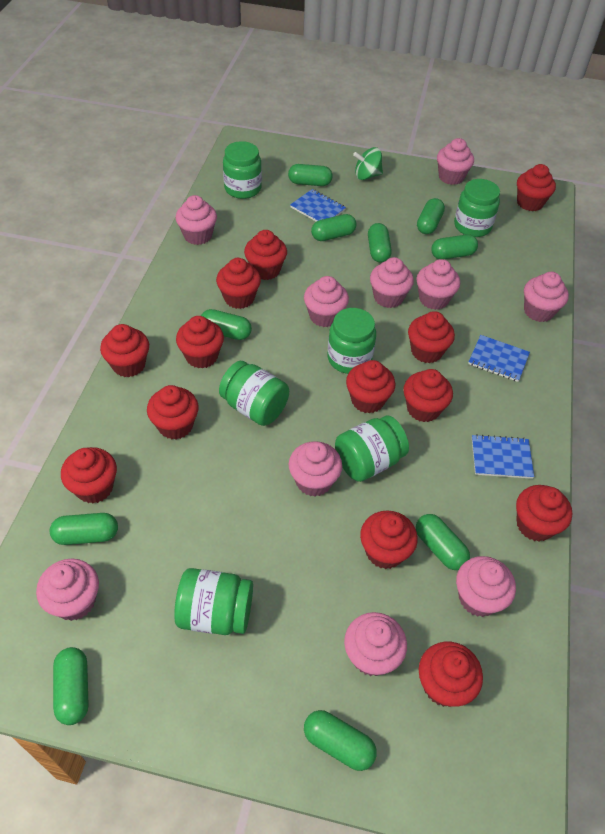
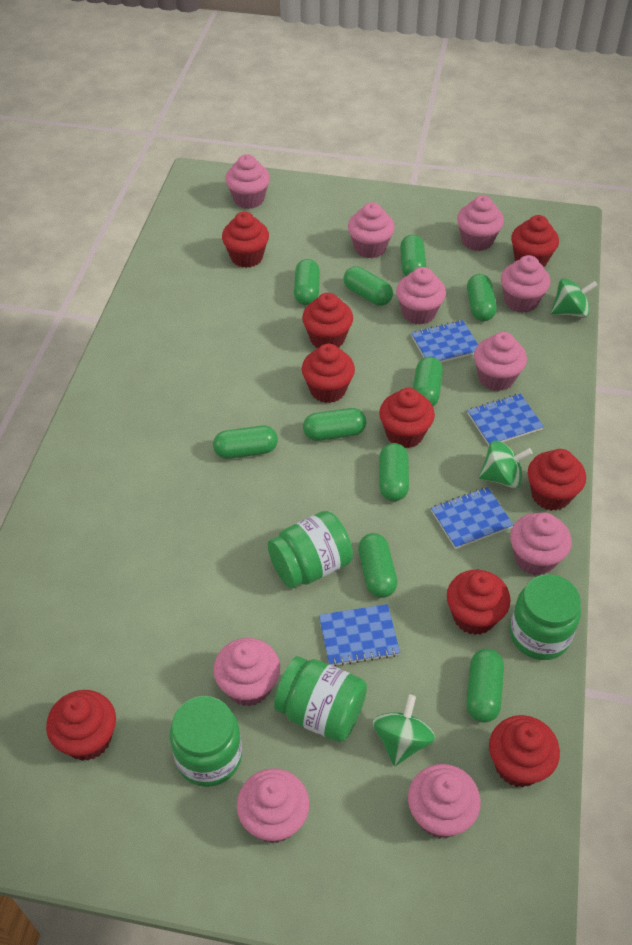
blue notebook: [290,189,346,221] [468,335,530,382] [472,434,534,479] = 3 -> [319,604,400,667] [411,320,478,362] [431,487,514,549] [467,394,544,445] = 4
green jar: [174,568,253,635] [219,361,289,426] [223,141,262,199] [327,308,376,374] [335,415,409,482] [454,179,500,237] = 6 -> [170,696,242,787] [268,511,353,588] [274,656,367,742] [510,574,581,660] = 4
green spinning top: [353,147,383,180] = 1 -> [373,695,435,766] [479,440,533,488] [551,278,597,318] = 3
red cupcake: [61,447,117,503] [100,324,149,377] [147,385,199,440] [176,316,224,369] [216,258,261,309] [244,230,287,280] [346,360,395,413] [360,510,418,569] [403,369,453,422] [408,311,455,363] [419,642,483,707] [516,485,572,541] [517,164,556,211] = 13 -> [46,690,116,761] [222,212,269,268] [302,293,353,348] [302,344,355,403] [379,388,435,448] [447,570,511,635] [489,715,560,788] [511,215,559,267] [528,449,586,511] = 9

